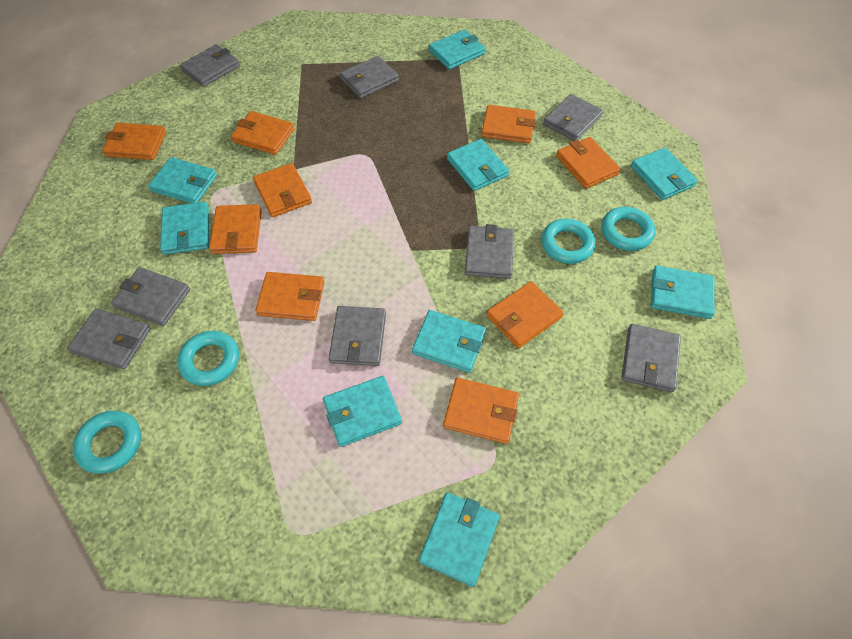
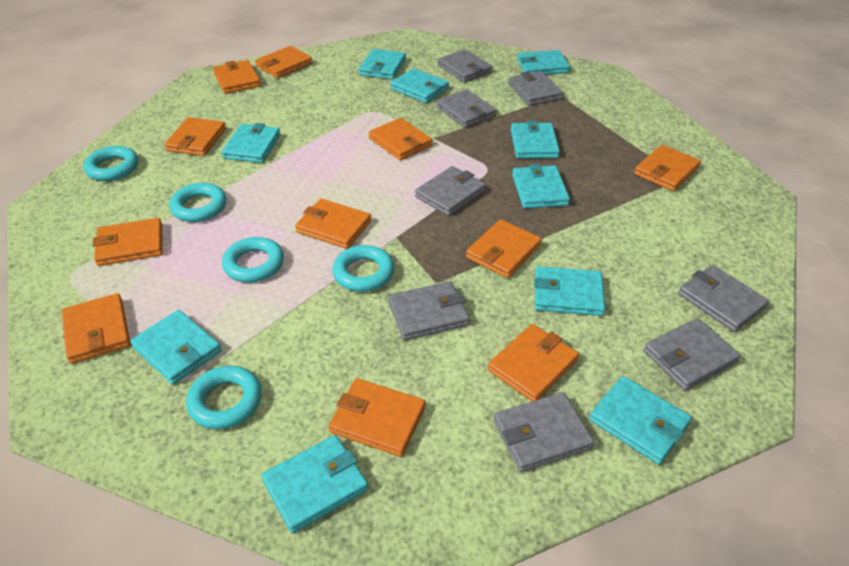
orange wallet: [102,123,166,160] [209,204,262,254] [231,111,295,155] [253,163,312,217] [255,272,324,321] [443,378,519,444] [481,105,536,143] [487,281,564,348] [556,137,621,189] = 9 -> [62,293,131,364] [92,218,163,266] [164,117,226,156] [213,60,261,94] [255,46,313,78] [295,199,371,249] [329,378,426,457] [369,118,433,160] [466,219,542,278] [488,324,579,401] [634,145,701,191] = 11
turquoise ring: [73,411,141,474] [178,331,239,386] [541,218,595,264] [601,207,655,251] = 4 -> [84,146,138,181] [169,183,227,222] [186,366,262,429] [222,237,284,283] [332,245,394,292] = 5
turquoise wallet: [148,157,217,203] [160,202,209,255] [323,376,402,447] [412,310,486,373] [419,492,500,587] [429,30,486,69] [447,139,509,191] [631,147,698,200] [651,266,715,319] = 9 -> [130,310,222,385] [221,123,281,163] [261,435,368,533] [359,49,406,79] [390,68,449,103] [511,120,560,158] [512,164,570,208] [517,50,570,75] [534,266,605,316] [589,376,692,465] = 10

